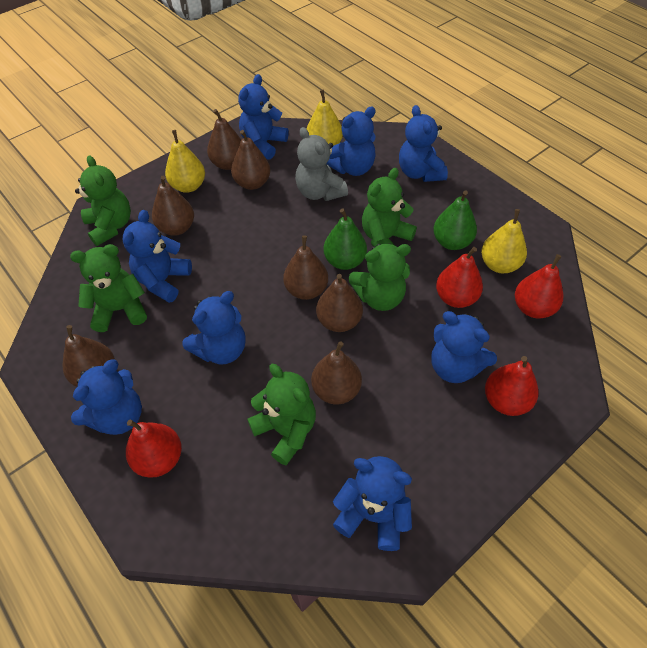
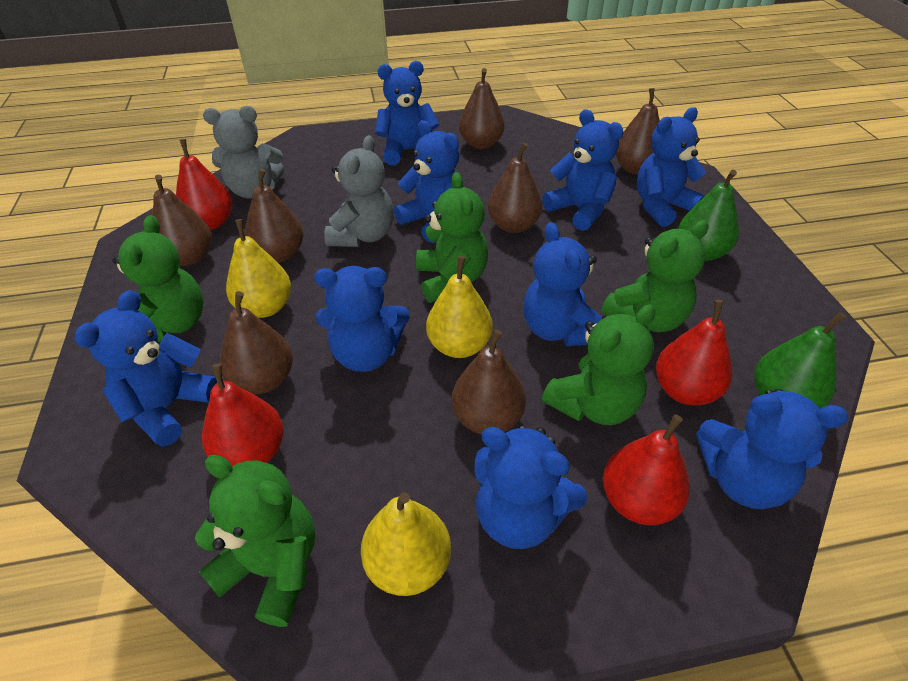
blue teddy bear: [71,359,142,435] [122,210,192,303] [182,291,246,364] [238,74,289,160] [326,106,376,176] [333,456,412,551] [399,105,448,182] [431,311,497,383] = 8 -> [74,290,217,447] [314,266,410,372] [375,61,439,165] [394,120,459,243] [474,426,587,549] [524,222,602,346] [542,109,624,231] [637,107,706,227] [696,389,849,509] = 9
grey teddy bear: [295,127,348,201] = 1 -> [203,106,284,198] [324,135,394,247] = 2

